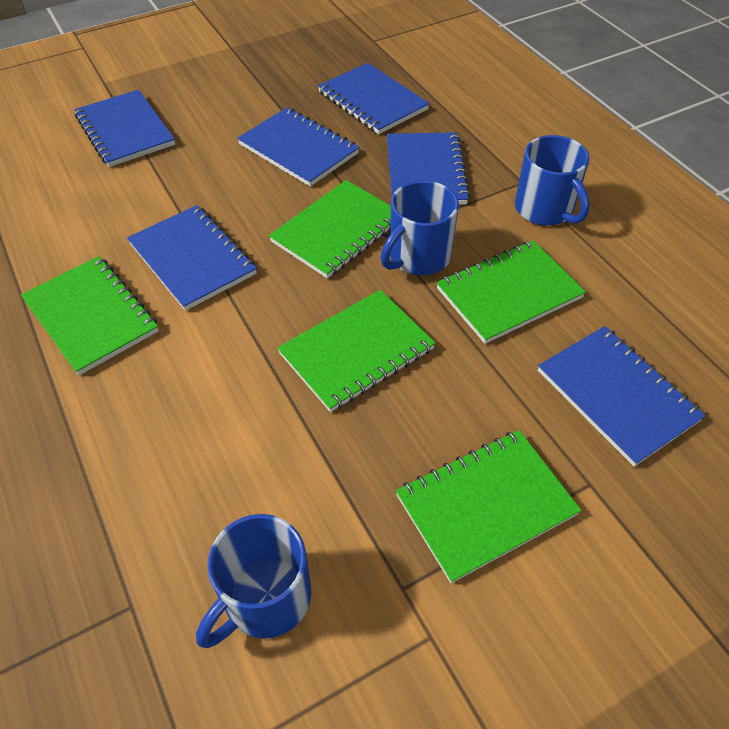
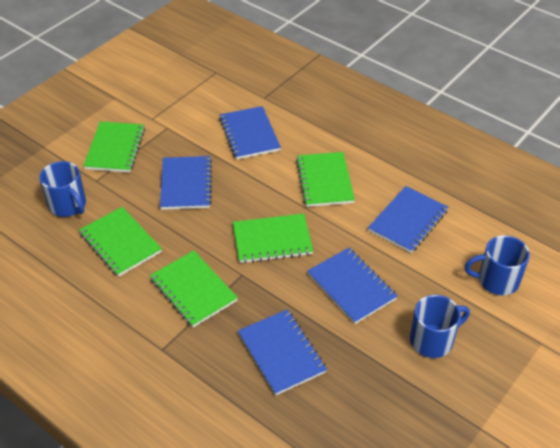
blue notebook: [74,90,175,167] [127,205,257,311] [237,107,359,186] [318,63,430,134] [387,132,470,205] [538,326,706,467] = 6 -> [160,156,212,210] [219,106,281,159] [238,309,327,396] [307,248,397,324] [368,186,448,253] = 5

